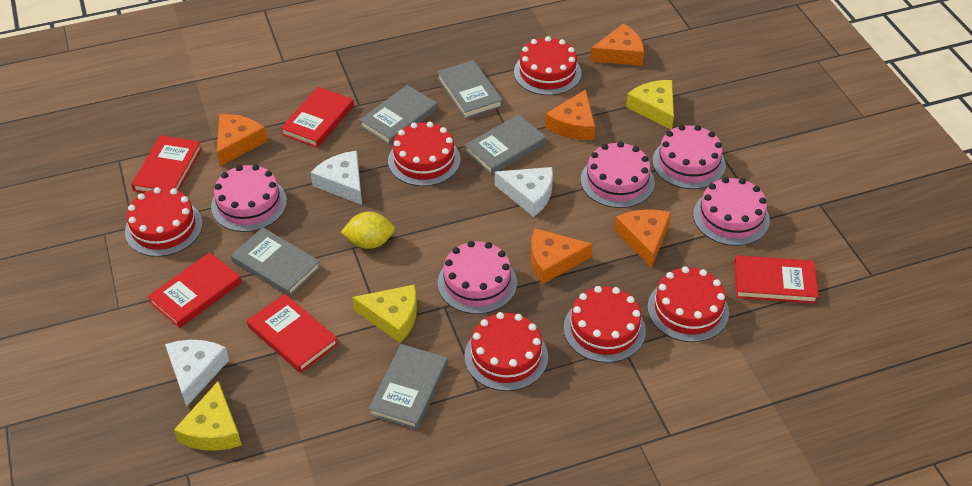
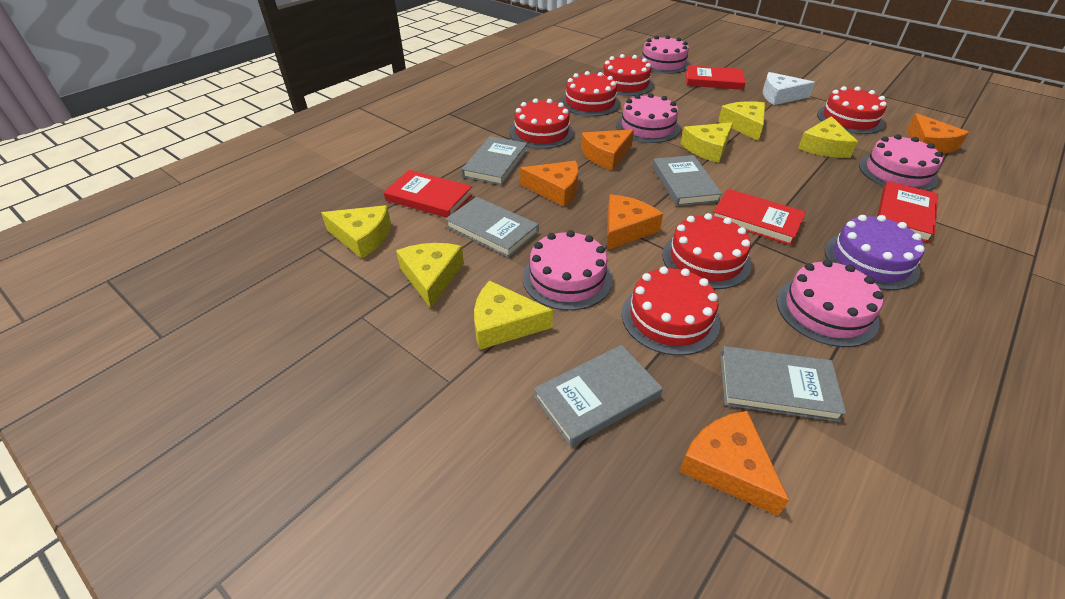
purple cake: none = 0 -> [825,215,925,290] = 1
red book: [131,135,202,193] [148,252,242,328] [247,294,338,373] [281,87,354,148] [734,255,819,304] = 5 -> [384,170,473,218] [686,65,746,90] [713,189,806,245] [877,181,938,243] = 4
white cheese: [165,340,229,407] [310,151,362,205] [495,167,553,217] = 3 -> [763,72,815,105] = 1
yellow cheese: [174,381,242,451] [352,284,417,343] [626,80,674,130] = 3 -> [321,205,391,259] [396,243,464,308] [474,280,553,350] [681,122,733,163] [718,101,765,141] [798,116,858,158] = 6
yellow lemon: [341,212,395,249] = 1 -> none = 0

